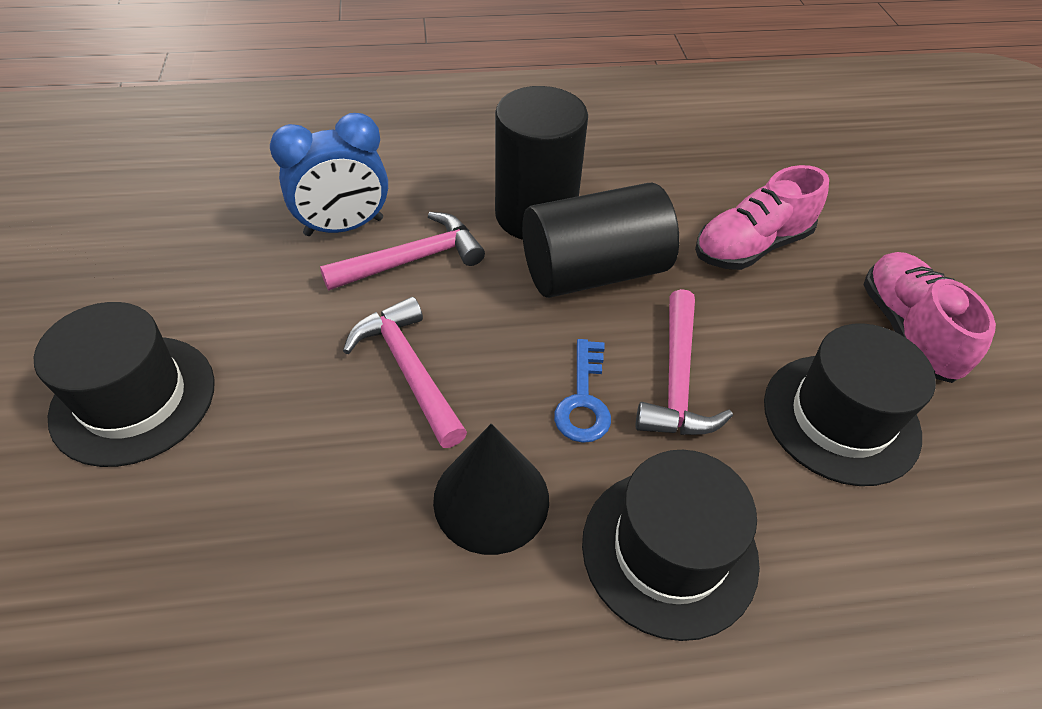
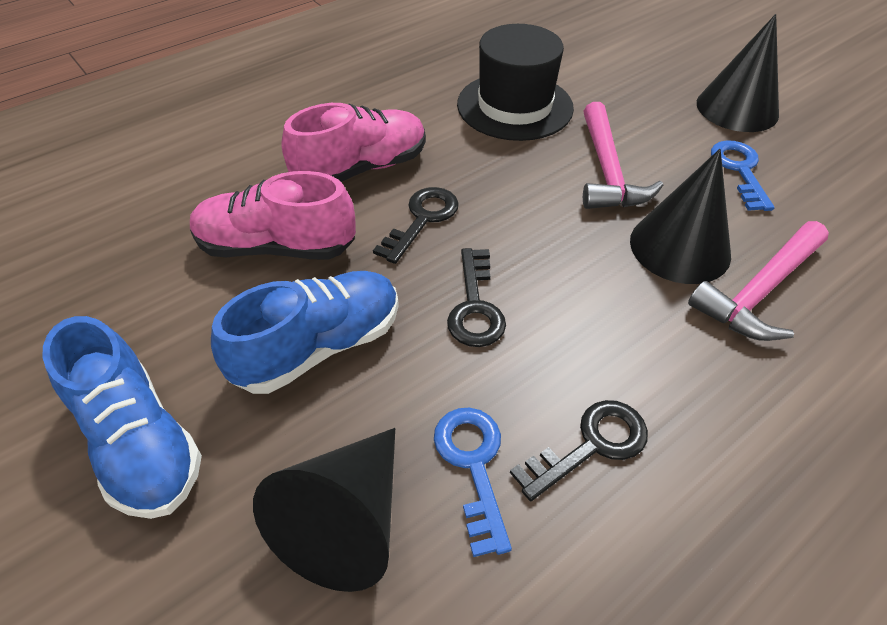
black cone: [433,424,549,555] = 1 -> [253,428,395,592] [630,149,731,284] [697,14,779,132] = 3
black cylinder: [495,86,588,240] [522,183,679,298] = 2 -> none = 0
black hat: [34,302,215,467] [582,450,760,641] [764,323,936,486] = 3 -> [457,24,574,141] = 1
black key: none = 0 -> [373,187,459,264] [447,248,506,347] [510,400,648,501] = 3
blue clock: [270,113,388,236] = 1 -> none = 0
blue key: [554,339,611,443] = 1 -> [434,408,512,557] [711,140,775,211] = 2
blue shoe: none = 0 -> [42,316,202,519] [211,271,399,394] = 2
pink hammer: [320,212,485,290] [343,297,467,448] [636,289,733,435] = 3 -> [583,102,663,209] [688,221,829,341] = 2

